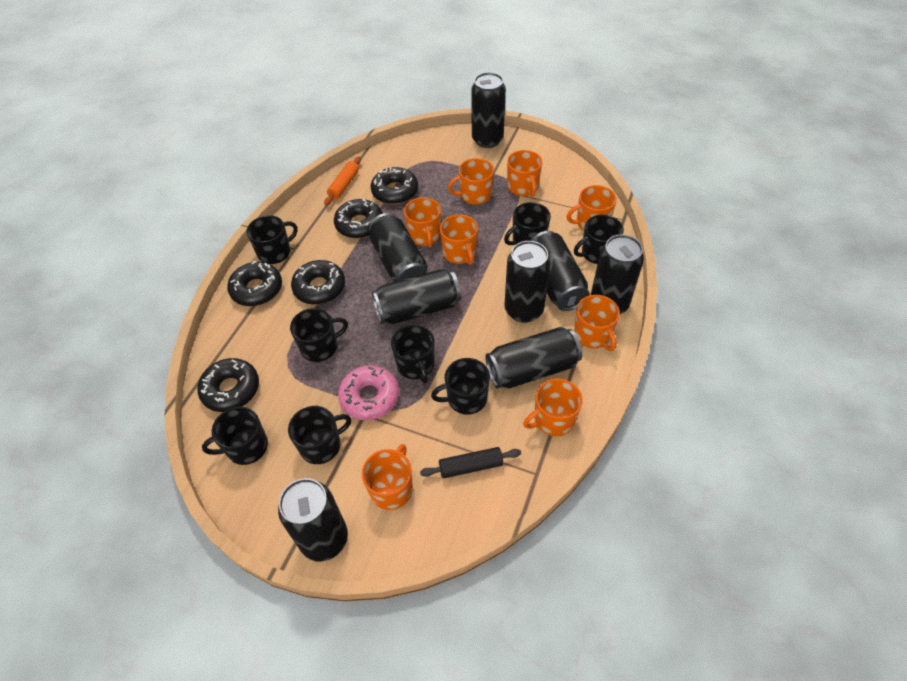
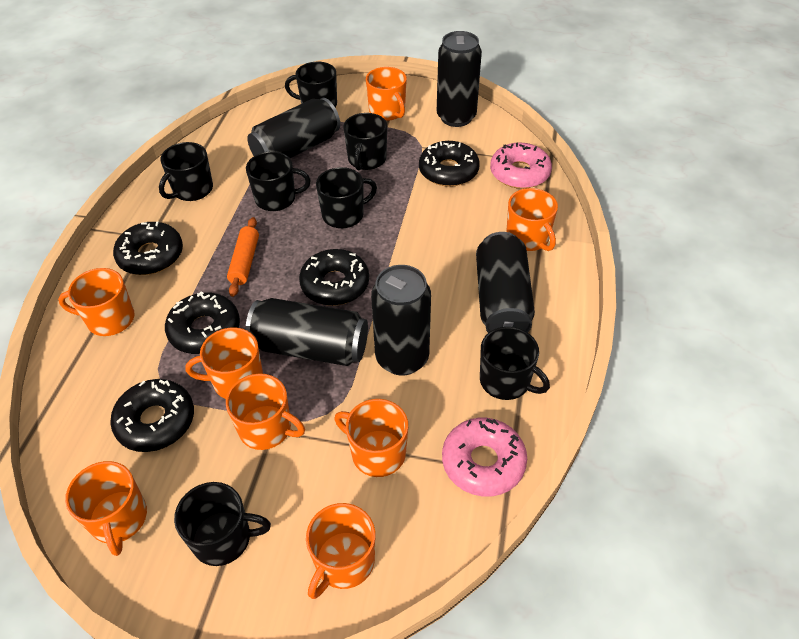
black can: [278,478,348,562] [369,213,427,282] [372,268,461,324] [471,72,506,148] [485,327,582,389] [504,241,551,323] [530,231,589,311] [591,234,644,314] = 8 -> [245,298,368,366] [247,98,340,158] [371,265,431,376] [437,31,482,127] [476,232,535,333] = 5
black mug: [202,406,268,465] [246,215,298,264] [288,406,351,464] [290,308,348,362] [391,324,435,384] [431,358,490,415] [504,202,551,245] [574,215,624,264] = 8 -> [159,142,213,201] [174,482,271,566] [246,151,311,211] [285,62,337,108] [316,167,377,228] [343,113,387,170] [480,327,550,400] = 7
black rolling pin: [420,447,521,478] = 1 -> none = 0
pink donut: [338,365,399,420] = 1 -> [442,418,527,496] [490,142,552,189] = 2

